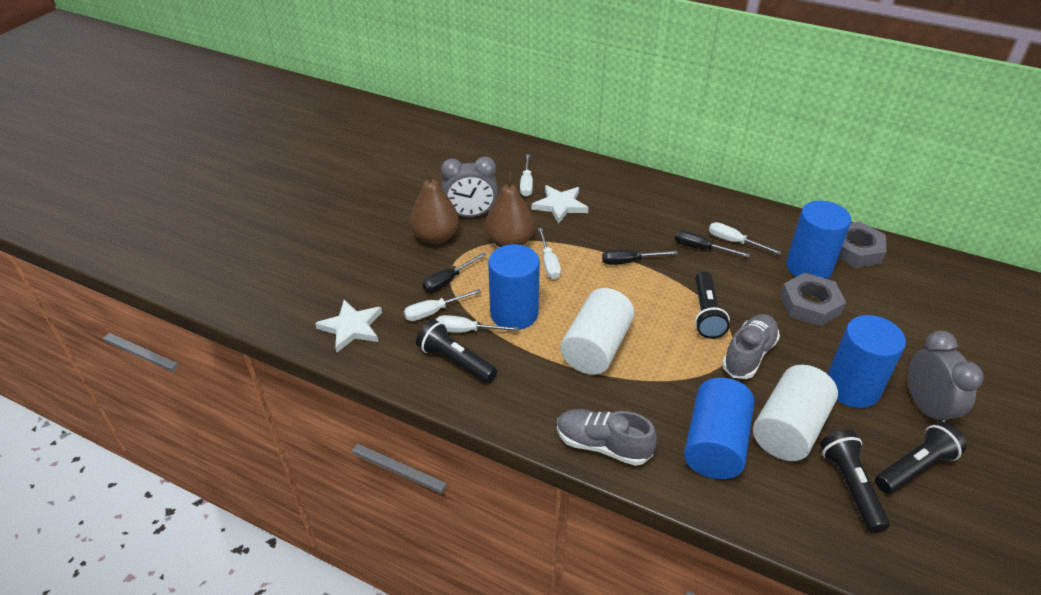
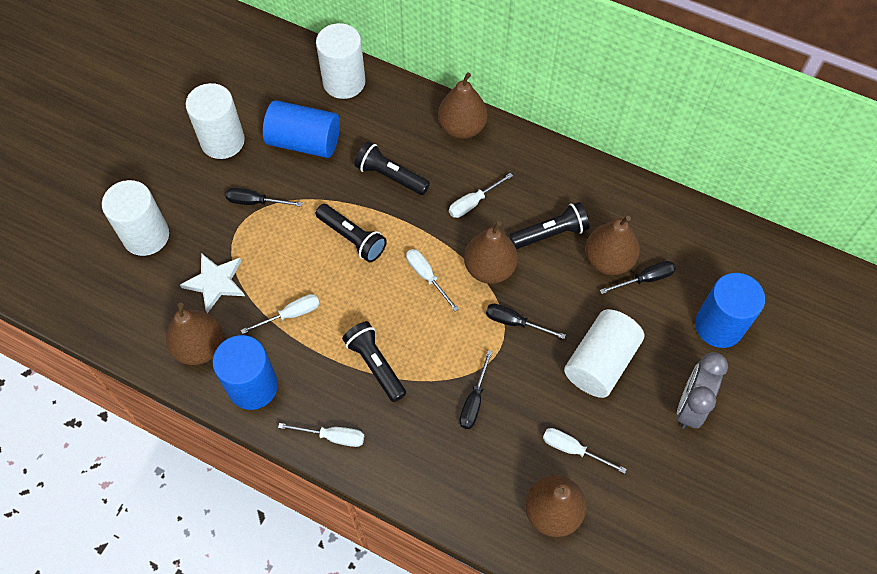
black screwdriver: [423,252,487,292] [602,249,678,265] [675,231,750,257] = 3 -> [226,188,303,207] [459,350,493,429] [486,304,566,339] [600,261,676,294] = 4
blue cylinder: [488,244,540,330] [684,378,754,479] [786,201,851,279] [828,315,906,408] = 4 -> [212,335,278,410] [263,100,340,158] [695,273,765,348] = 3
brown pear: [410,167,459,244] [485,172,534,247] = 2 -> [166,303,223,365] [438,73,488,139] [464,221,518,284] [525,475,586,537] [585,216,640,275] = 5
grey clock: [441,156,498,217] [908,331,984,422] = 2 -> [677,352,728,429] = 1
grey nut: [780,273,846,327] [838,222,887,268] = 2 -> none = 0
grey shoe: [557,409,657,466] [722,314,780,379] = 2 -> none = 0
white cylinder: [560,288,635,375] [753,365,838,461] = 2 -> [102,180,169,256] [186,83,245,159] [316,23,365,99] [564,309,644,398] = 4
white star: [315,300,382,352] [532,185,588,224] = 2 -> [180,253,245,313] = 1

